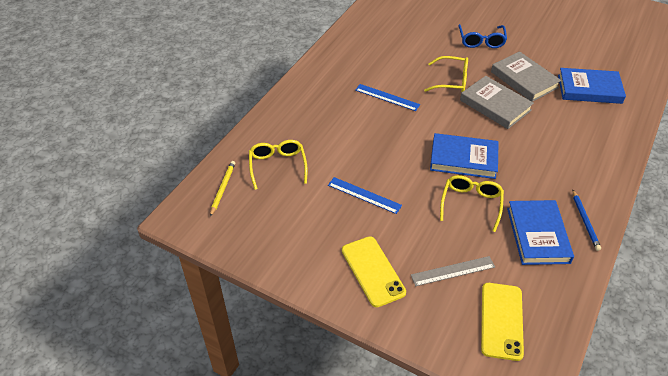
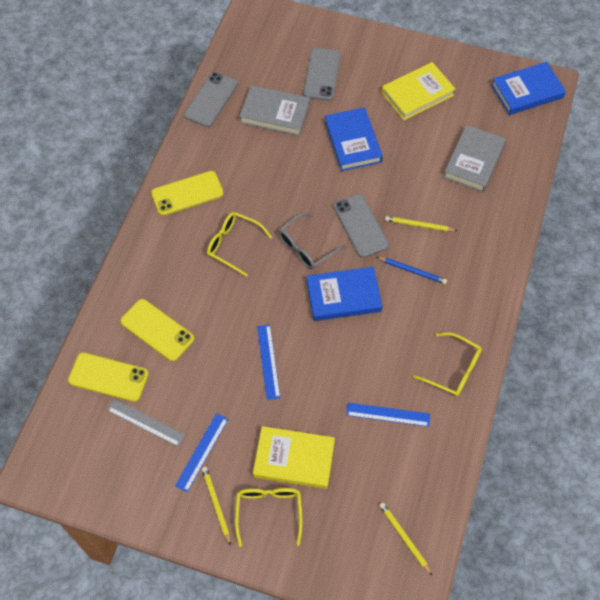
blue glasses: [458,24,507,48] = 1 -> none = 0
blue ruler: [328,177,402,214] [355,84,420,111] = 2 -> [175,413,228,492] [257,325,280,400] [346,403,430,427] = 3
grey glasses: none = 0 -> [278,213,346,269] = 1
grey phone: none = 0 -> [184,72,238,127] [303,48,341,101] [333,194,389,258] = 3
yellow book: none = 0 -> [253,426,335,489] [382,62,456,120] = 2
yellow pencil: [210,161,235,217] = 1 -> [202,467,231,546] [379,502,432,575] [385,216,458,231] = 3
yellow phone: [342,236,406,307] [481,283,524,361] = 2 -> [68,353,149,402] [121,299,194,361] [151,171,224,216] = 3

